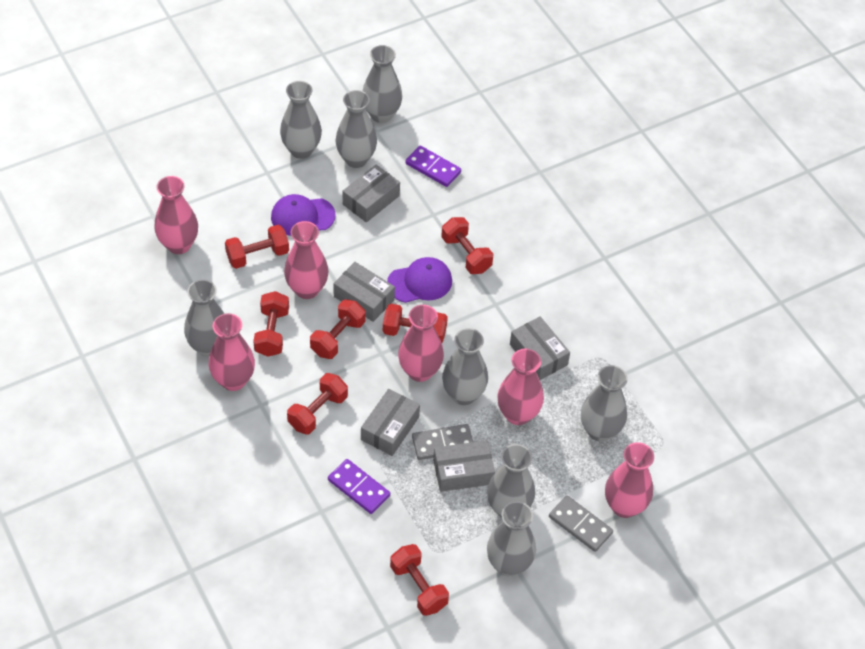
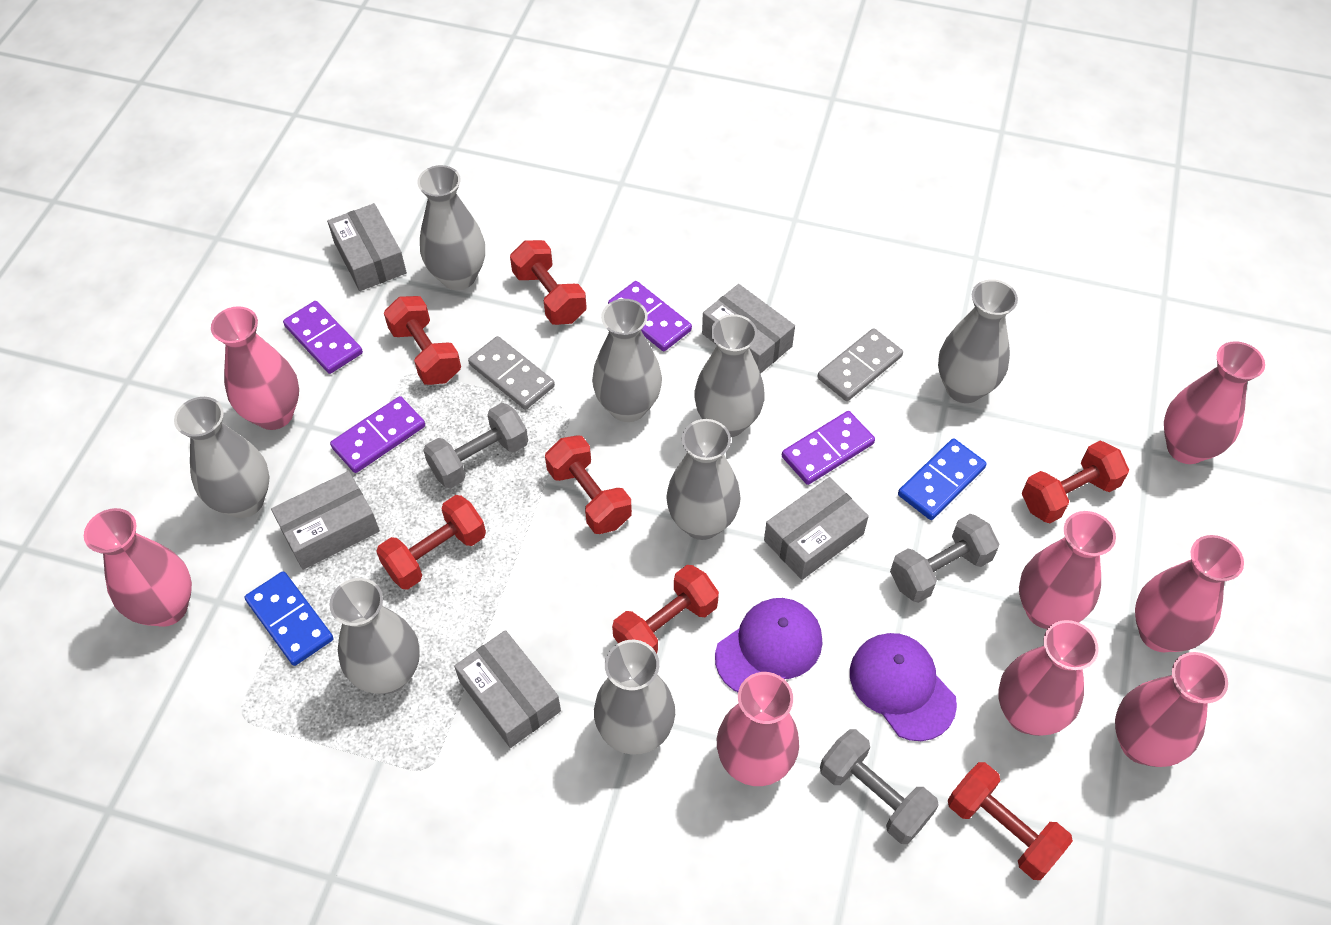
blue domino: none = 0 -> [244,571,333,666] [898,438,987,520] = 2
grey dumbbell: none = 0 -> [423,403,528,488] [820,729,939,844] [890,514,999,603] = 3
pink vase: [154,176,198,254] [209,313,255,391] [284,221,329,299] [398,305,444,382] [497,349,544,425] [605,442,654,518] = 6 -> [84,508,192,627] [211,306,299,430] [717,672,799,786] [998,620,1099,736] [1019,511,1116,629] [1115,652,1228,767] [1135,535,1244,652] [1164,341,1265,464] = 8
purple domino: [328,459,390,514] [406,146,461,187] = 2 -> [283,301,363,374] [330,396,425,473] [608,281,692,351] [782,411,875,485] = 4

